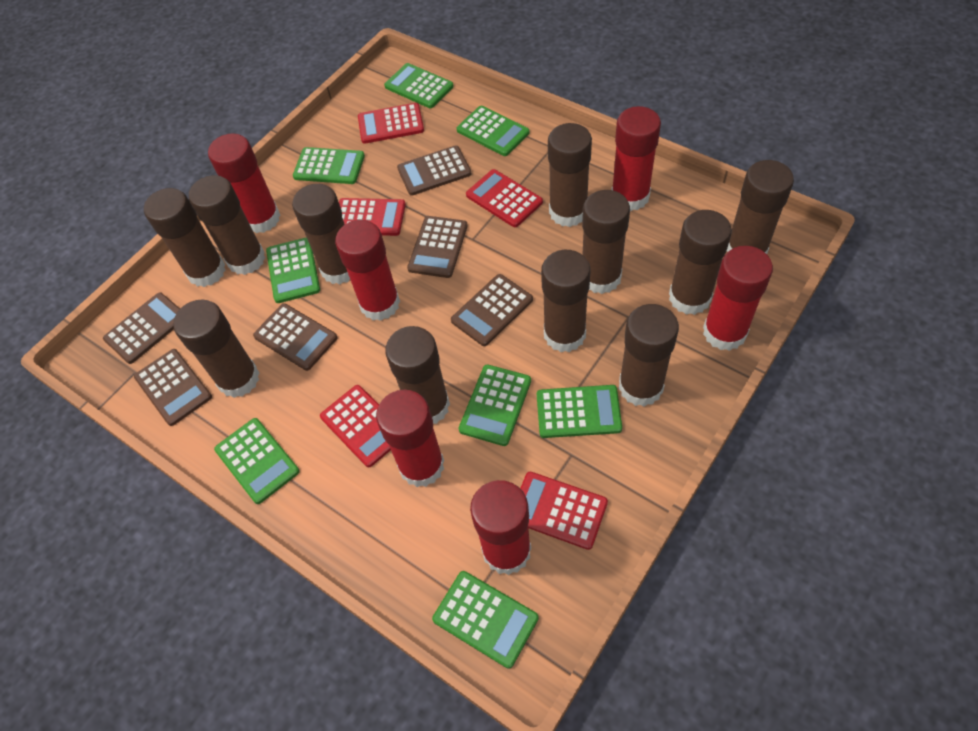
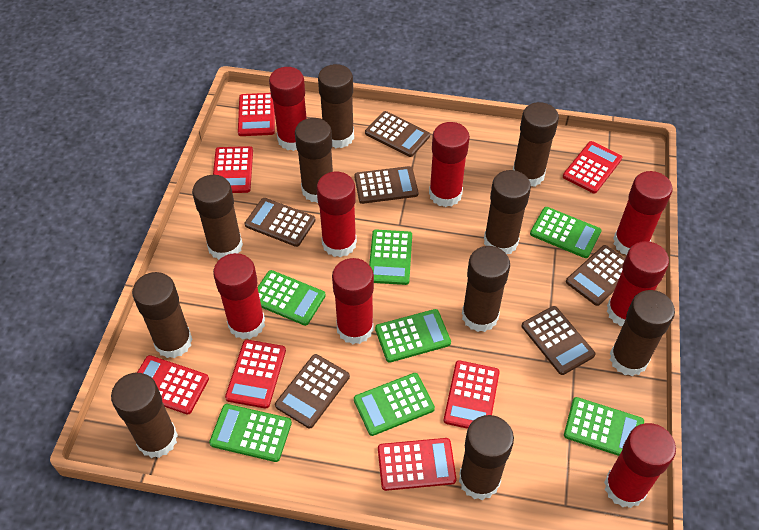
brown glue stick: [144,188,226,287] [173,300,259,398] [189,175,265,275] [292,184,350,284] [385,326,450,424] [541,250,591,352] [548,123,592,227] [582,190,630,294] [619,304,679,407] [669,210,732,315] [727,160,794,254] = 11 -> [111,373,178,458] [132,272,192,358] [192,175,243,260] [295,118,333,203] [318,64,354,148] [459,415,514,500] [462,246,510,332] [484,170,531,254] [513,102,559,187] [610,290,675,376] = 10
green calculator: [214,418,300,504] [266,237,320,303] [293,147,365,184] [384,63,454,108] [432,571,539,669] [457,106,530,156] [458,365,531,446] [537,385,622,438] = 8 -> [209,404,292,462] [258,270,326,326] [354,373,435,436] [369,230,412,285] [375,309,451,363] [530,207,602,258] [564,397,644,456] = 7
red calculator: [320,385,391,467] [339,198,406,236] [358,103,424,144] [466,169,543,227] [520,472,608,550] = 5 -> [137,355,209,415] [213,146,253,193] [225,340,286,409] [238,93,275,136] [378,438,456,491] [444,360,500,429] [563,141,622,194] = 7
red glue stick: [208,133,280,233] [335,220,400,321] [376,390,444,487] [470,480,531,575] [612,106,661,211] [703,246,773,351] = 6 -> [213,253,265,340] [269,67,307,151] [316,172,357,257] [332,258,374,345] [429,122,470,207] [604,423,676,508] [607,241,669,326] [613,171,672,255] = 8

